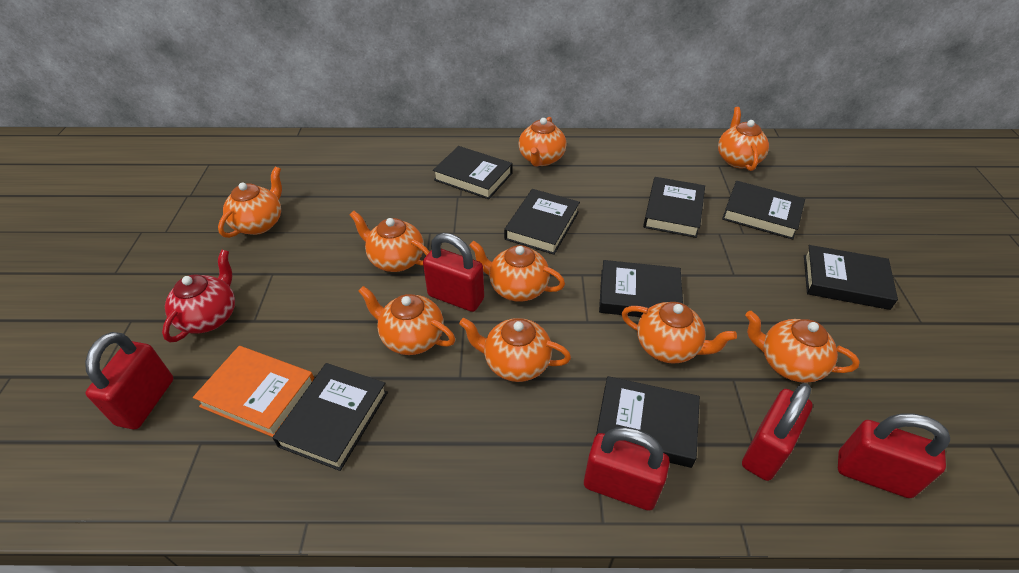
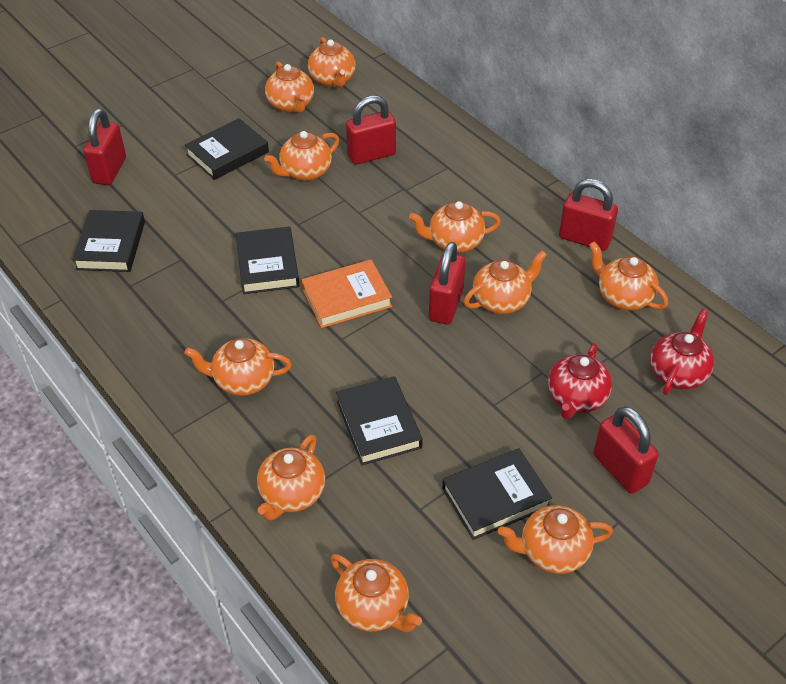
black book: [272,363,388,471] [433,146,513,199] [504,189,580,255] [596,376,700,468] [599,260,683,317] [643,177,705,238] [722,181,805,240] [804,245,898,310] = 8 -> [72,210,145,272] [185,118,269,180] [236,226,300,294] [336,376,423,465] [442,448,552,540] = 5
orange teapot: [218,167,282,238] [350,211,430,272] [358,286,455,355] [459,318,571,382] [469,241,565,302] [519,117,567,167] [622,302,737,364] [718,107,769,171] [745,311,860,383] = 9 -> [184,338,292,396] [257,435,325,521] [264,131,339,181] [265,62,314,113] [308,37,355,88] [330,554,422,632] [409,201,501,253] [464,250,547,314] [498,505,613,574] [589,242,668,310] = 10
red teapot: [162,250,235,342] = 1 -> [548,343,612,419] [650,309,714,395] = 2

